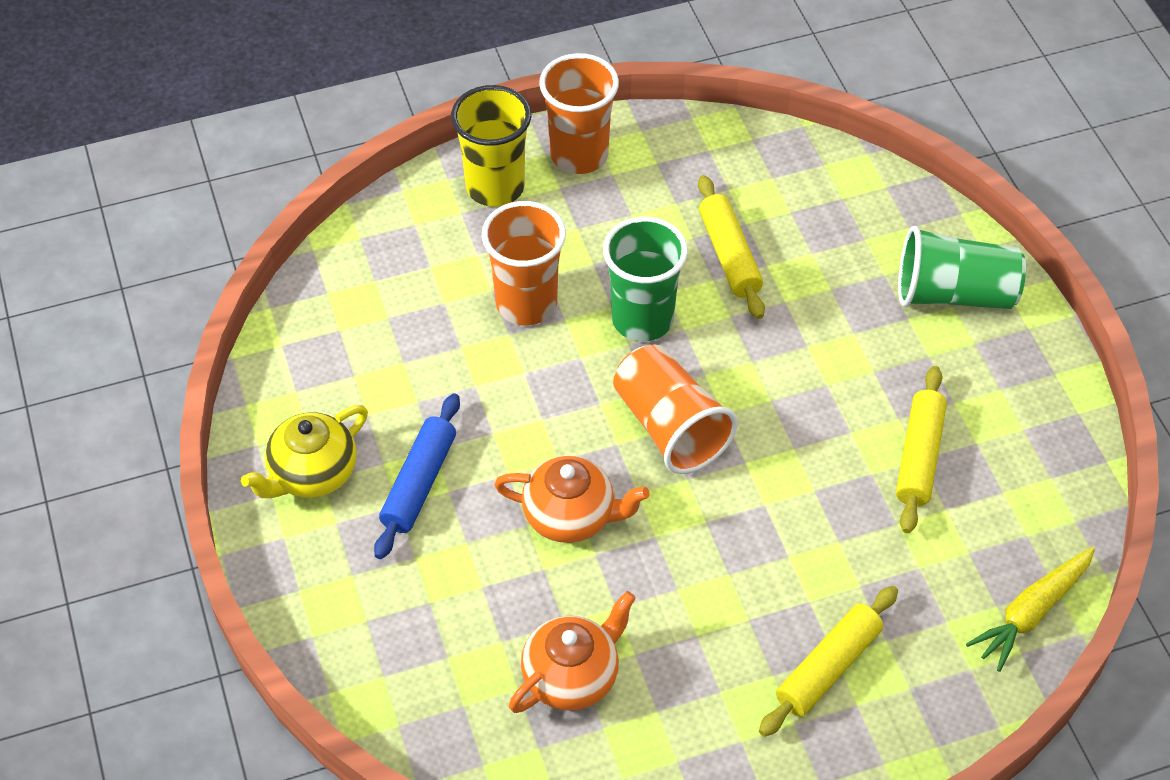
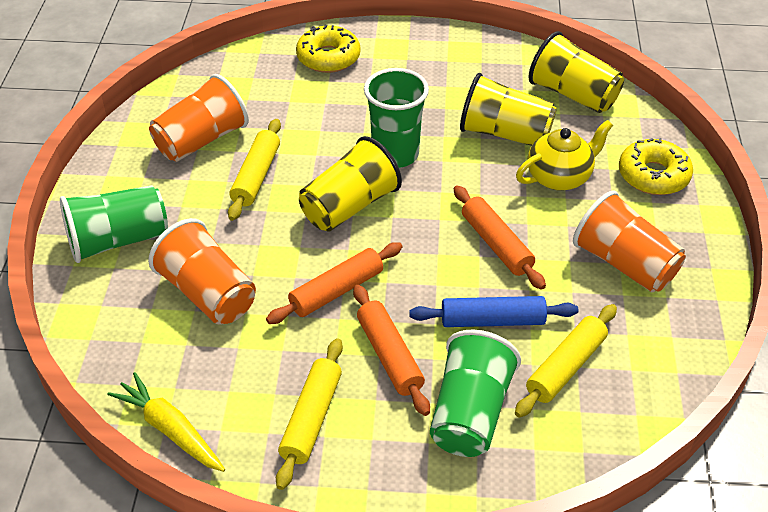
green cup: [603,217,688,341] [898,226,1026,310] = 2 -> [60,185,168,263] [364,68,429,168] [430,329,521,457] = 3
orange rolling pin: none = 0 -> [266,242,403,324] [353,285,430,416] [454,185,546,290] = 3
orange teapot: [494,455,650,543] [509,591,636,713] = 2 -> none = 0
yellow cup: [451,85,532,207] = 1 -> [299,136,402,231] [460,73,557,146] [529,31,624,113] = 3
yellow donut: none = 0 -> [296,25,361,73] [619,138,693,195] = 2

